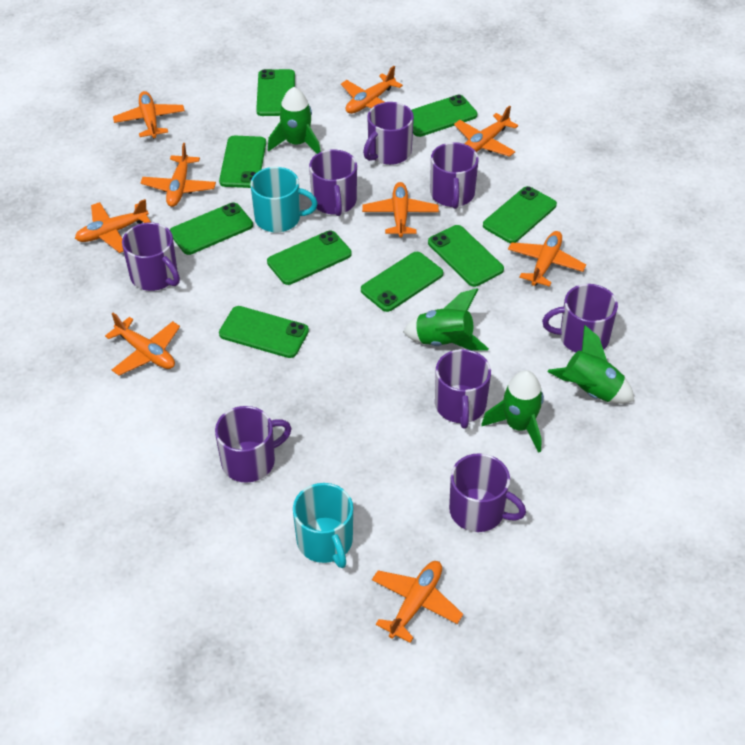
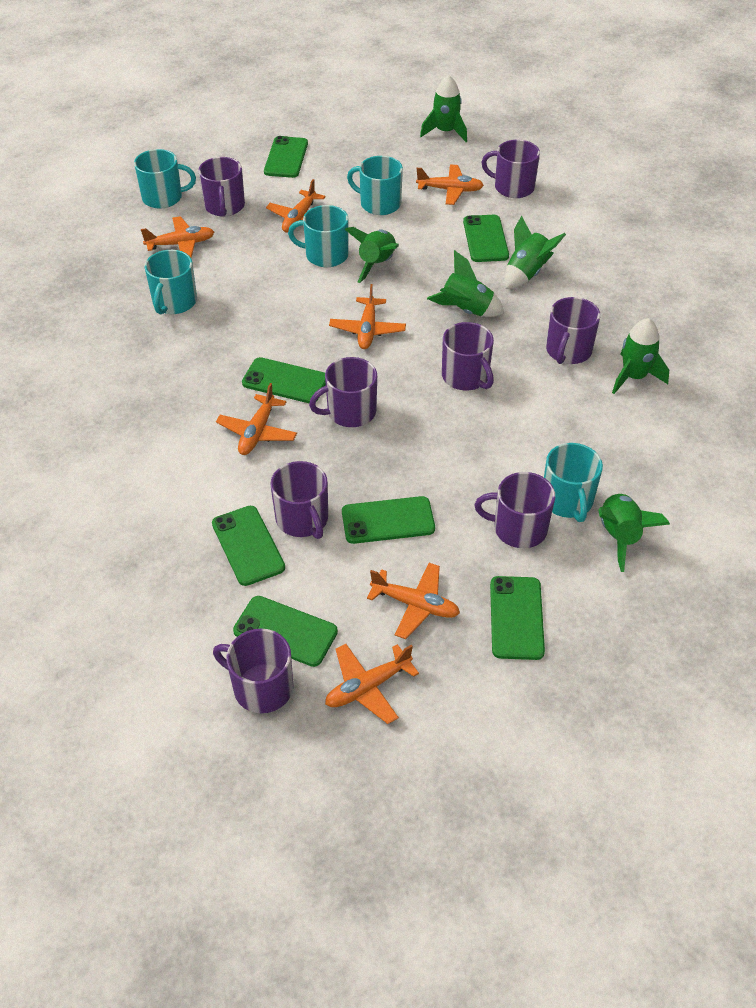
green phone: [170,203,253,255] [219,136,266,188] [219,306,309,358] [256,69,295,116] [267,231,352,285] [361,252,443,312] [412,95,477,137] [428,225,504,287] [483,186,557,243] = 9 -> [212,506,285,586] [233,596,338,667] [242,357,326,403] [264,136,308,178] [342,496,435,544] [463,215,509,262] [490,576,545,660] = 7
green rocket: [268,87,321,154] [403,288,489,351] [482,370,544,453] [548,325,635,404] = 4 -> [345,227,399,283] [420,75,467,142] [427,250,504,317] [504,216,566,289] [598,494,670,572] [612,318,669,394] = 6
orange plane: [75,199,151,253] [105,313,180,376] [113,91,185,139] [141,143,216,207] [341,66,403,114] [362,182,439,237] [372,561,463,643] [454,106,518,157] [508,231,586,287] = 9 -> [141,216,214,258] [216,383,297,455] [266,179,326,233] [325,644,419,724] [329,284,406,349] [367,563,460,639] [416,165,484,205] = 7
turquoise mug: [250,167,318,232] [293,483,353,568] = 2 -> [134,149,196,208] [145,250,197,314] [288,205,349,267] [347,156,403,215] [544,443,603,522] = 5

